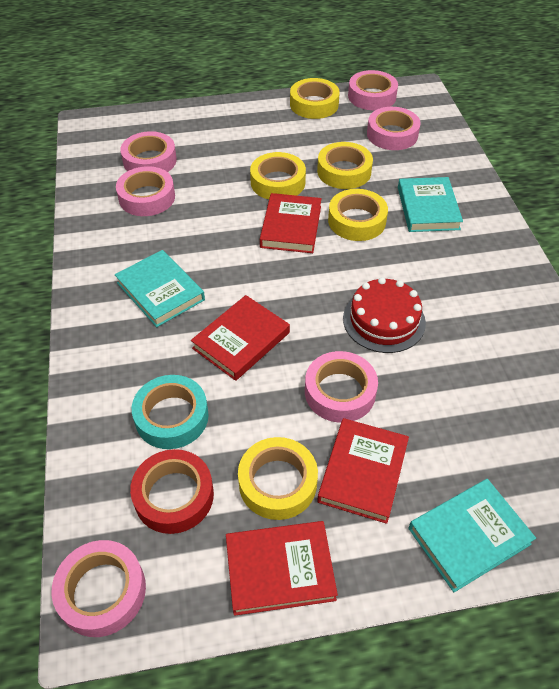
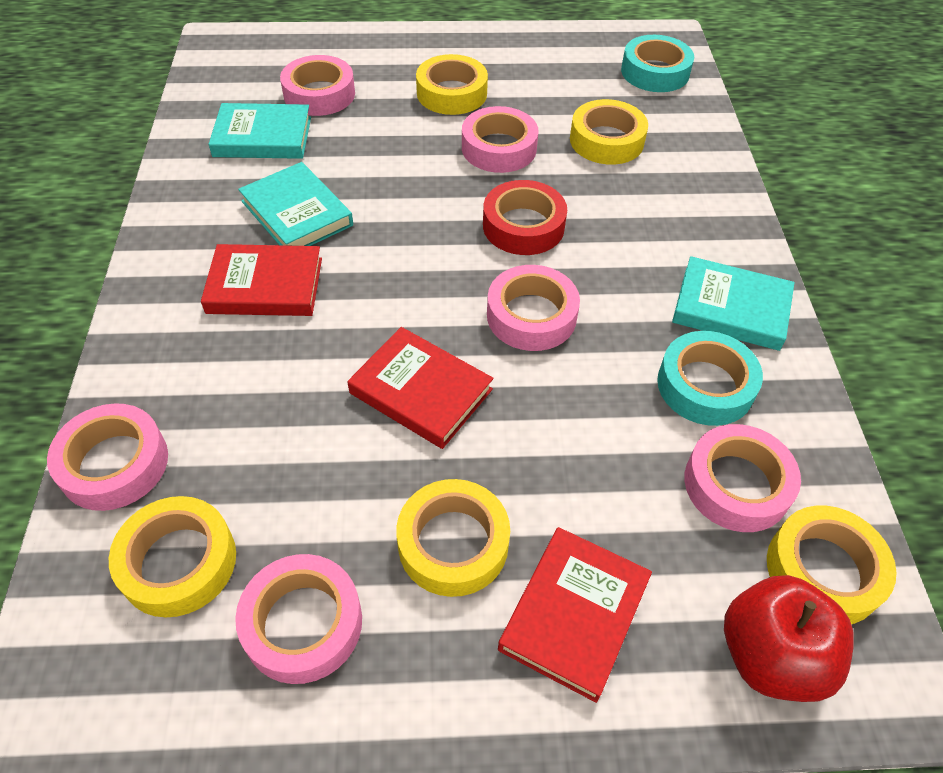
red apple: none = 0 -> [724,575,854,702] = 1
red book: [191,295,290,381] [226,521,338,616] [260,193,322,253] [317,418,409,524] = 4 -> [201,244,322,316] [347,327,493,449] [498,527,652,703] = 3
red cake: [343,277,426,353] = 1 -> none = 0
turquoise tape: [132,375,208,449] = 1 -> [621,35,694,92] [657,331,763,426] = 2

